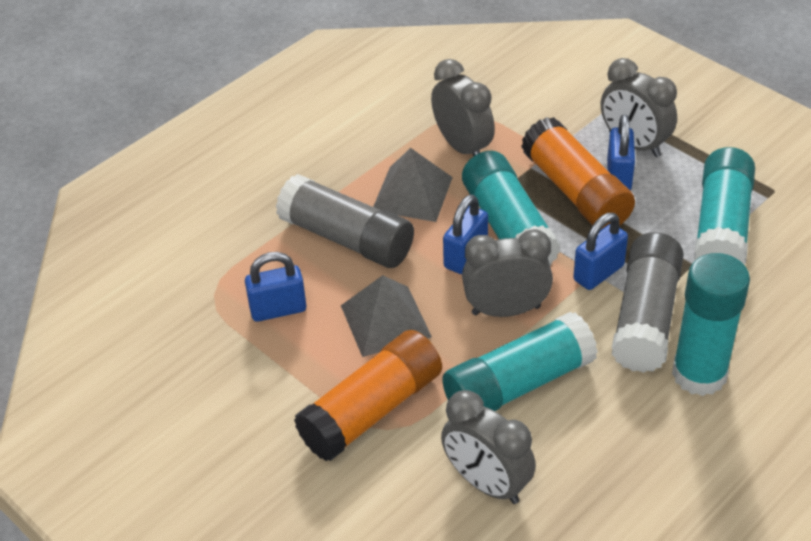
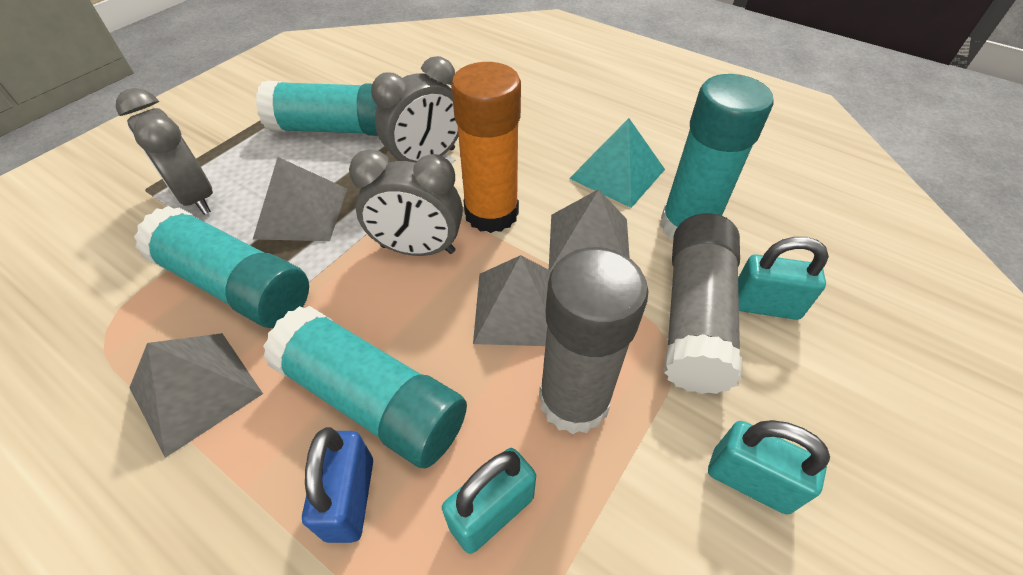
blue padlock: [245,252,307,322] [443,195,488,274] [573,213,628,290] [607,114,635,190] = 4 -> [302,427,373,543] = 1
grey clock: [431,59,495,156] [441,390,536,504] [462,229,553,317] [601,58,677,157] = 4 -> [116,88,213,215] [349,149,463,256] [371,56,459,162] = 3
grey pyramid: [341,275,432,357] [373,148,453,222] = 2 -> [129,333,263,458] [253,157,347,241] [473,255,551,346] [549,189,630,271] = 4
orange glue stick: [294,330,442,461] [521,117,635,229] = 2 -> [451,62,521,233] = 1
turquoise padlock: none = 0 -> [442,448,536,554] [708,420,830,514] [738,237,829,320] = 3
turquoise pyramid: none = 0 -> [569,118,665,208] = 1

